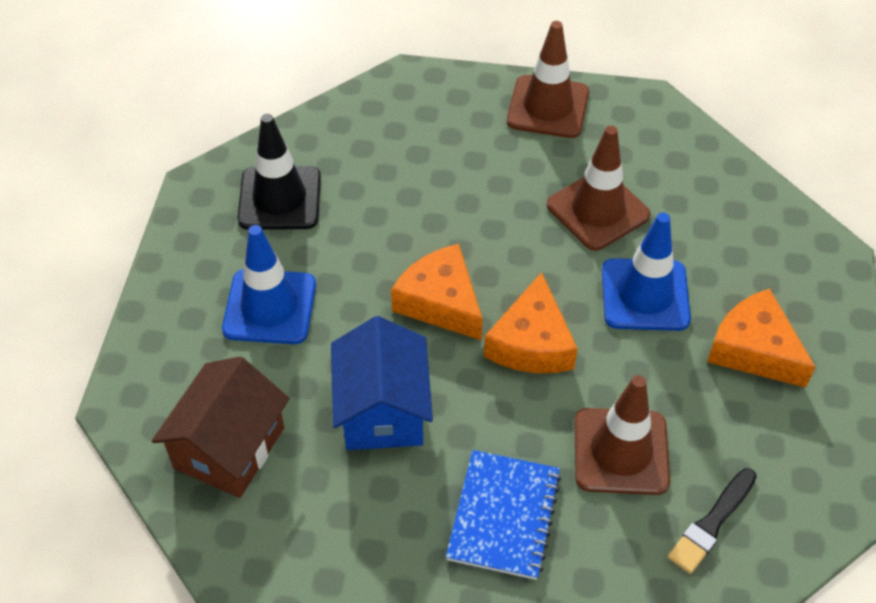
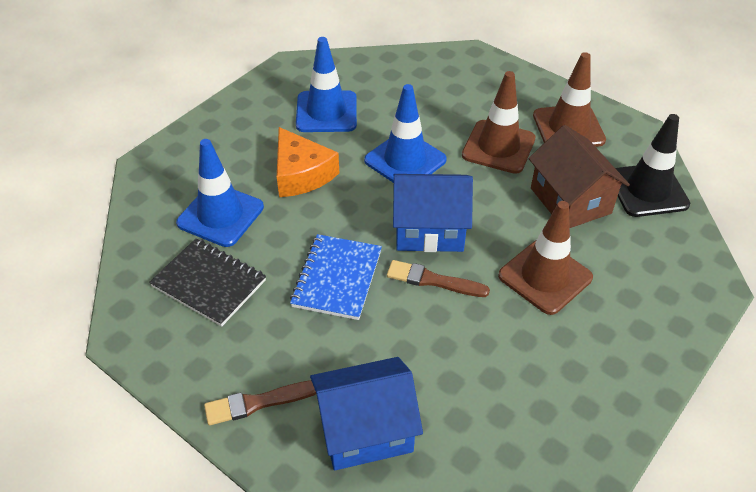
black brush: [668,468,757,574] = 1 -> none = 0
black notebook: none = 0 -> [149,238,266,327] = 1
blue house: [331,316,433,450] = 1 -> [310,357,423,470] [393,174,473,252] = 2
blue traffic cone: [222,225,316,344] [602,213,691,331] = 2 -> [176,139,264,247] [296,37,357,132] [364,84,447,183] = 3
brown brush: none = 0 -> [204,380,316,425] [387,260,490,297] = 2
orange cheese: [391,244,483,341] [484,272,578,373] [707,288,815,388] = 3 -> [277,127,339,197] = 1

